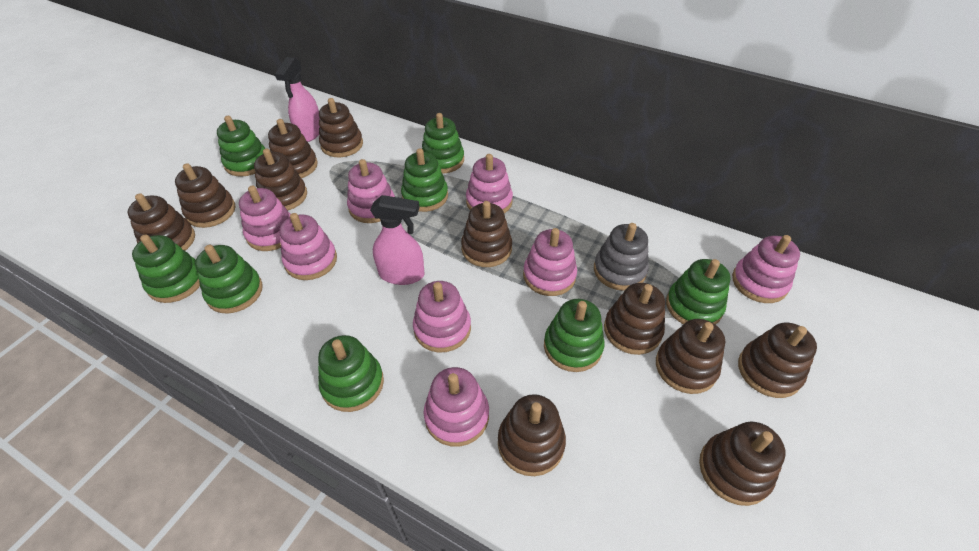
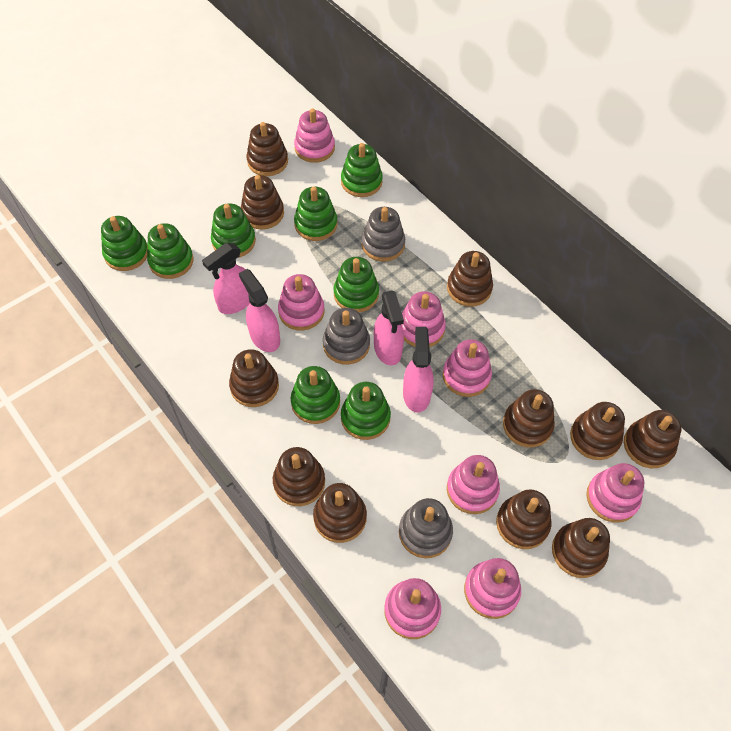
grey stacking toy: [594,223,649,291] = 1 -> [323,308,370,365] [362,207,405,261] [399,498,453,558] = 3
pink spray bottle: [275,57,320,142] [370,195,424,285] = 2 -> [202,243,250,314] [239,269,280,352] [374,290,404,366] [403,327,434,413] = 4

